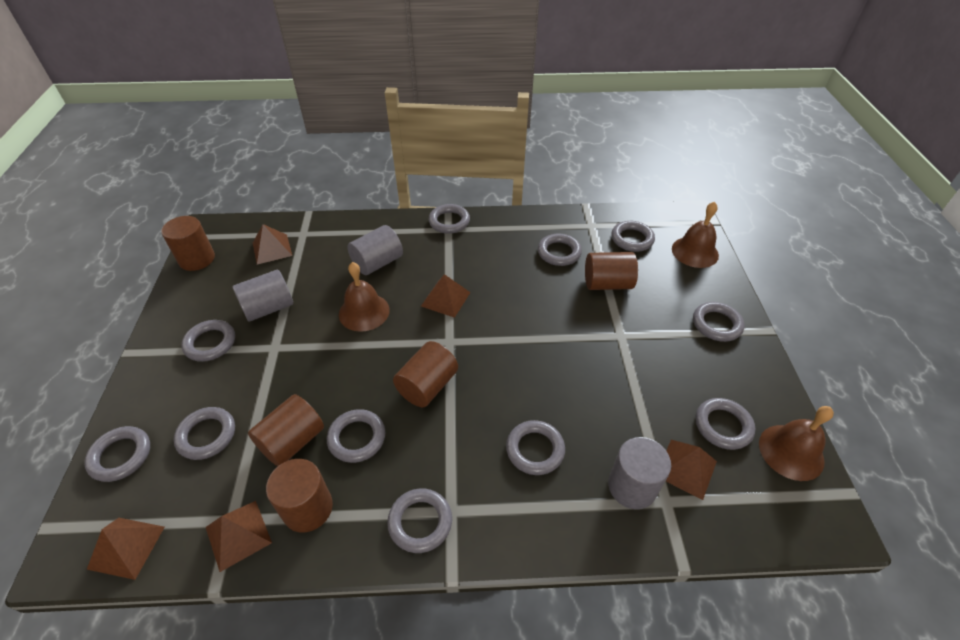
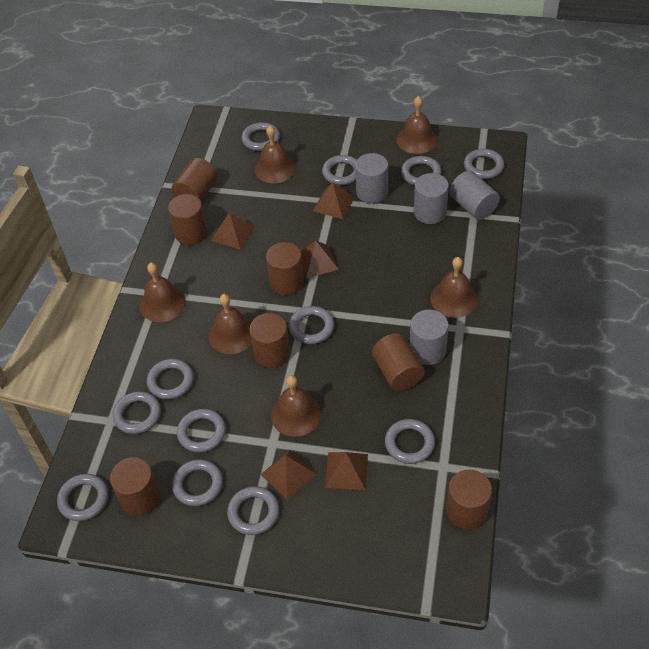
brown bell: [339,262,390,332] [672,202,719,268] [759,406,834,481] = 3 -> [140,263,186,322] [208,294,252,354] [255,126,296,183] [271,375,322,437] [396,96,437,154] [430,257,478,318] = 6
brown cylinder: [161,216,215,271] [248,394,324,466] [266,459,333,532] [393,341,458,407] [585,252,638,290] = 5 -> [110,457,160,516] [168,194,207,245] [172,158,217,201] [249,313,290,368] [266,242,304,295] [372,333,425,391] [446,470,492,530] = 7
grey cylinder: [233,270,293,322] [347,225,403,275] [608,437,671,509] = 3 -> [355,153,388,203] [410,310,449,365] [414,173,449,224] [449,171,500,220] = 4
grey ring: [84,426,150,482] [174,407,235,460] [181,320,235,362] [327,409,385,463] [387,488,452,553] [428,204,470,234] [506,420,565,475] [538,234,582,266] [611,221,655,252] [693,302,745,342] [696,398,755,450] = 11 -> [57,474,108,521] [113,391,161,434] [147,359,194,400] [172,459,223,506] [177,409,226,453] [227,486,279,535] [241,122,280,151] [289,306,334,344] [322,155,357,185] [385,419,435,464] [401,156,442,185] [464,149,504,179] = 12

